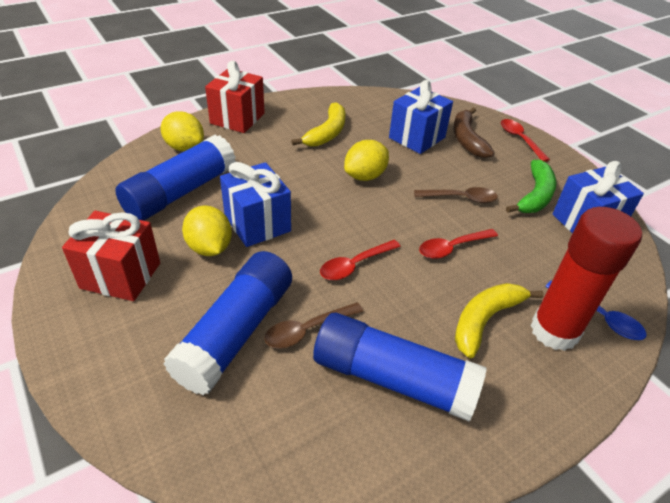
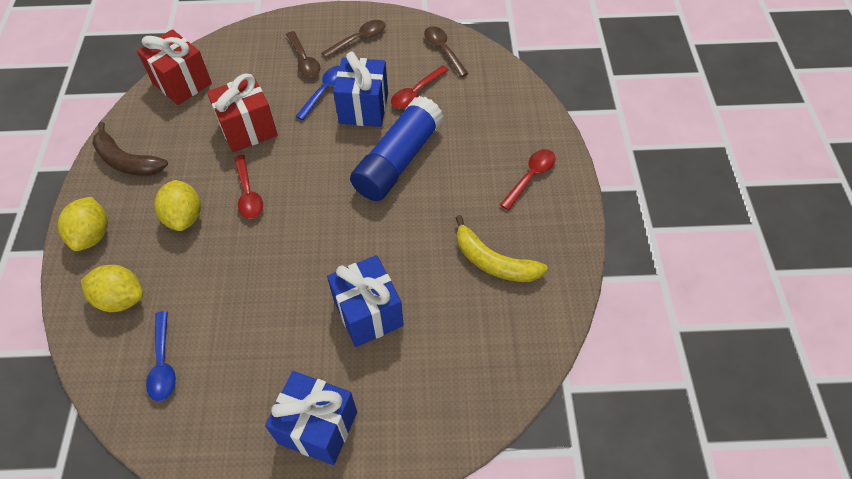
blue glue stick: [115,135,236,221] [163,251,292,395] [313,313,487,421] = 3 -> [350,96,443,201] = 1
blue spoon: [545,280,647,340] = 1 -> [146,311,176,401] [296,66,340,120] = 2
brown spoon: [264,302,364,349] [414,187,498,203] = 2 -> [286,31,320,77] [322,20,386,58] [424,26,469,77] = 3
green banana: [506,160,557,213] = 1 -> none = 0
red glue stick: [530,207,642,351] = 1 -> none = 0
yellow banana: [291,102,345,146] [455,283,544,358] = 2 -> [455,215,548,282] = 1

